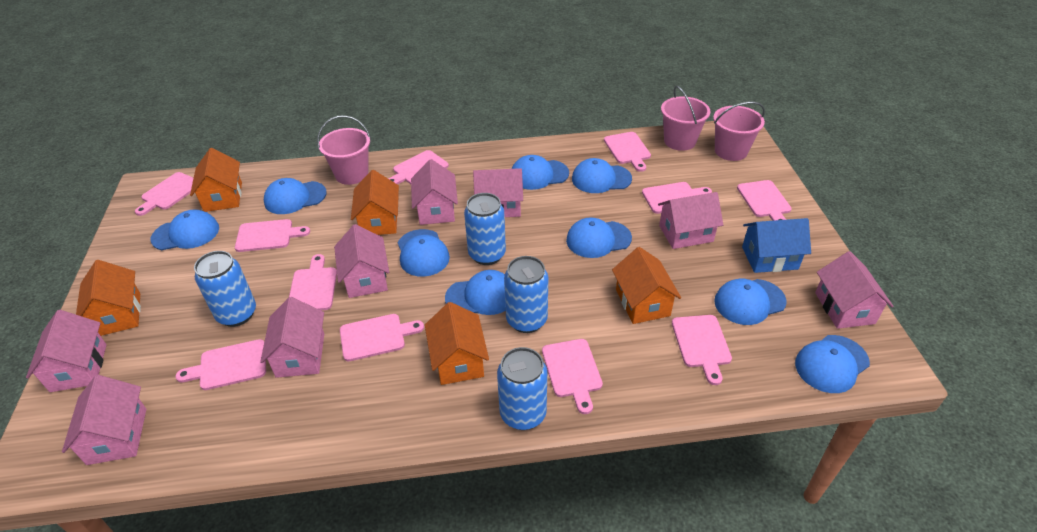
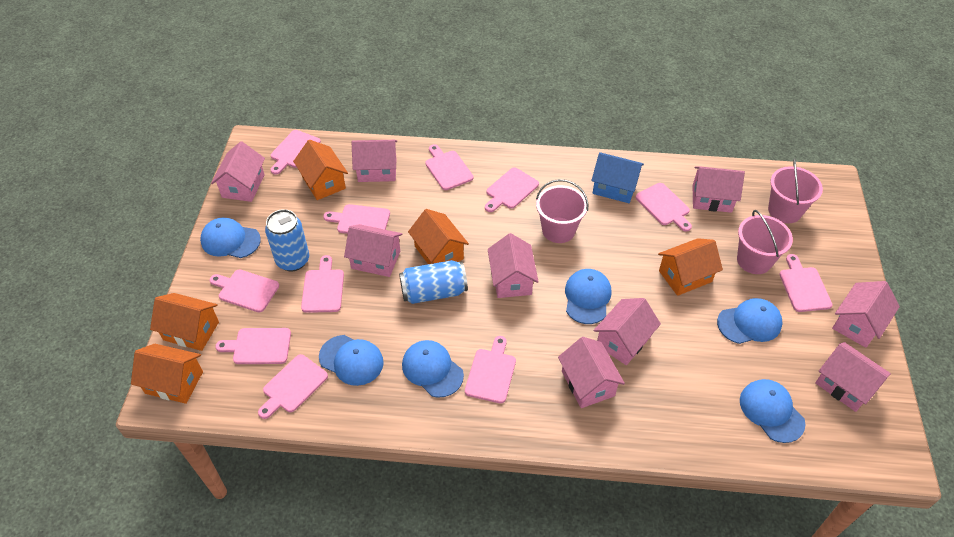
blue can: [194,251,256,327] [464,193,506,265] [497,347,547,430] [504,256,548,333] = 4 -> [265,209,309,271] [399,260,468,304] = 2
blue cap: [151,209,219,250] [264,178,326,214] [398,229,450,277] [445,270,506,315] [512,155,569,190] [566,217,632,258] [572,158,632,193] [714,279,787,325] [795,335,870,393] = 9 -> [200,218,261,258] [319,335,384,386] [402,340,464,398] [565,269,612,324] [717,298,783,344] [740,379,805,443] = 6
pink house: [26,310,107,392] [62,375,146,465] [260,297,324,378] [334,224,389,298] [411,159,458,225] [473,168,523,217] [658,192,723,249] [815,251,893,329] = 8 -> [211,141,265,202] [344,224,403,277] [351,140,397,182] [488,233,539,298] [558,337,625,408] [593,298,661,365] [693,166,745,213] [815,342,891,412] [832,281,900,348] = 9

